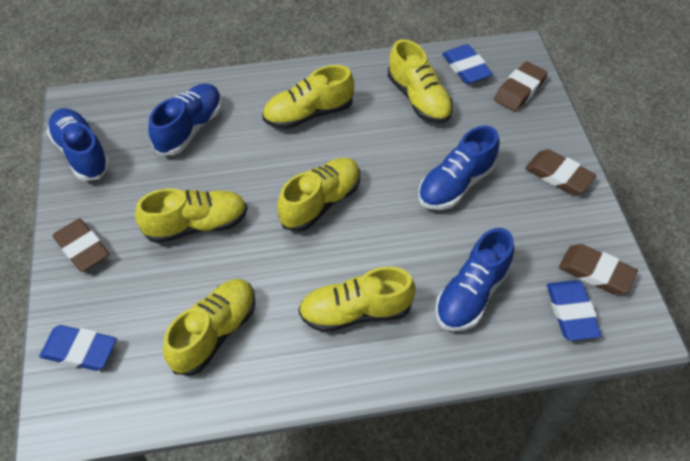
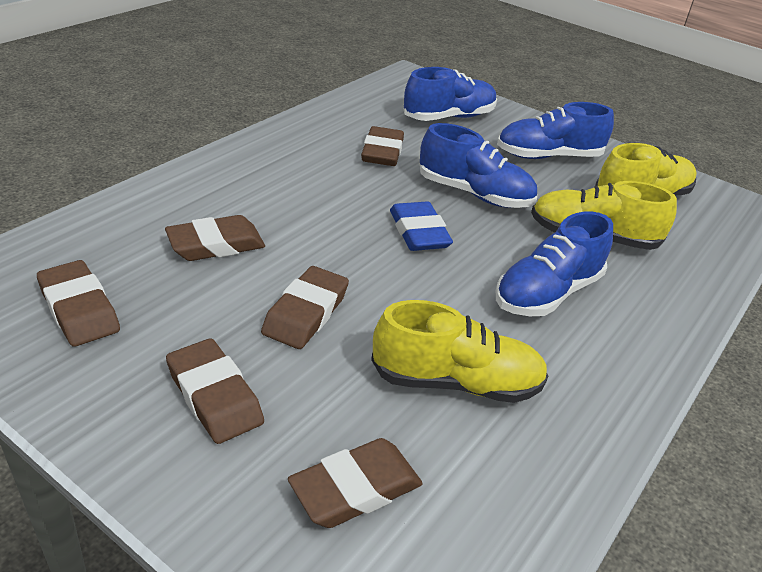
blue eraser: [39,325,117,371] [442,44,493,84] [547,280,602,341] = 3 -> [390,201,453,251] = 1
brown eraser: [52,219,109,272] [494,61,548,112] [525,149,596,195] [559,244,638,295] = 4 -> [37,260,120,347] [165,215,265,261] [166,338,264,444] [261,266,349,349] [288,438,423,528] [361,126,404,166] = 6
yellow shoe: [135,188,248,243] [163,279,256,376] [262,65,354,129] [277,158,360,232] [298,267,415,332] [388,39,453,123] = 6 -> [371,300,548,403] [531,181,677,250] [595,143,697,196] = 3

